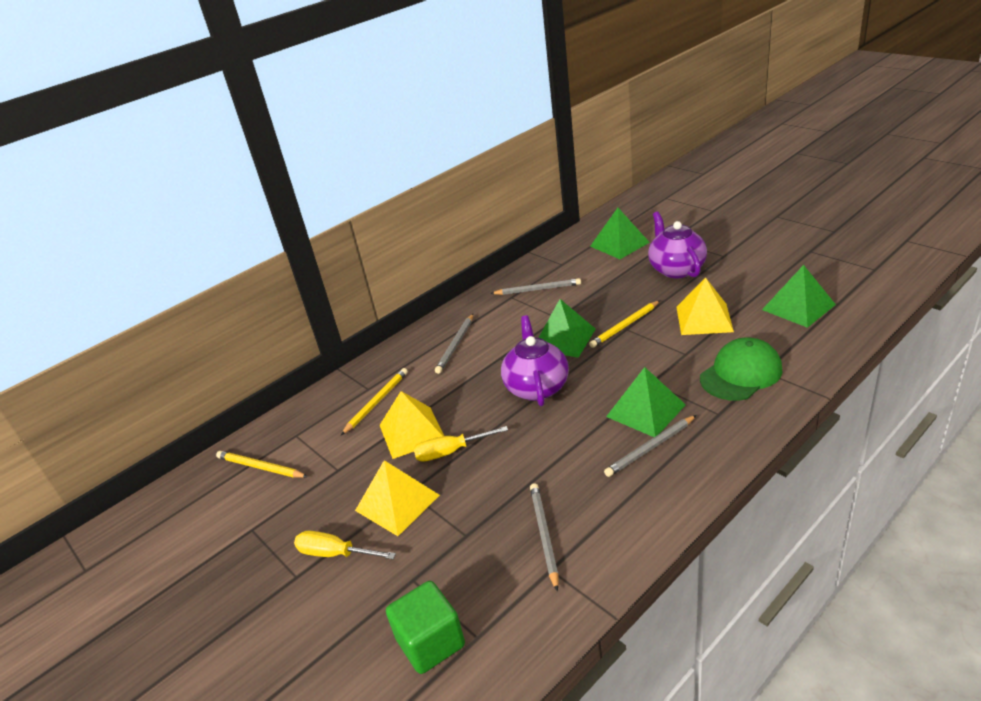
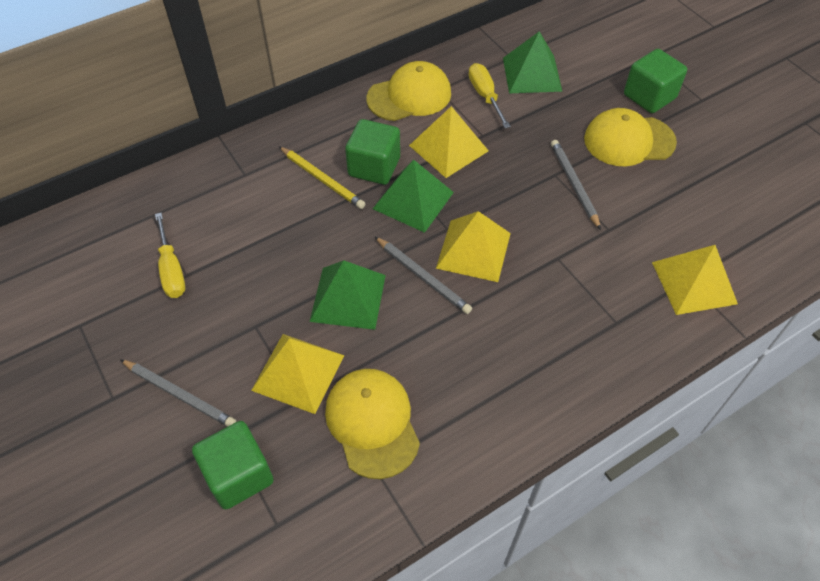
green cap: [700,338,782,401] = 1 -> none = 0
green cube: [386,581,465,674] = 1 -> [192,421,273,509] [345,119,400,185] [624,49,687,113] = 3
green pyramid: [539,299,596,358] [590,208,650,259] [606,367,686,437] [762,265,836,328] = 4 -> [310,260,386,330] [373,160,454,233] [503,31,563,93] = 3
grey pencil: [435,314,473,374] [490,278,581,295] [530,483,559,592] [604,415,696,477] = 4 -> [120,359,236,427] [375,237,472,314] [551,140,601,230] = 3
purple teapot: [501,315,569,406] [648,211,707,278] = 2 -> none = 0
yellow cap: none = 0 -> [325,369,420,479] [366,61,451,121] [584,108,677,166] = 3
yellow pencil: [216,451,308,478] [341,368,408,435] [589,300,660,348] = 3 -> [279,146,365,209] = 1
yellow pyramid: [355,460,440,536] [380,391,444,459] [677,277,734,335] = 3 -> [251,334,344,414] [409,106,489,178] [436,211,511,282] [652,245,738,315] = 4

